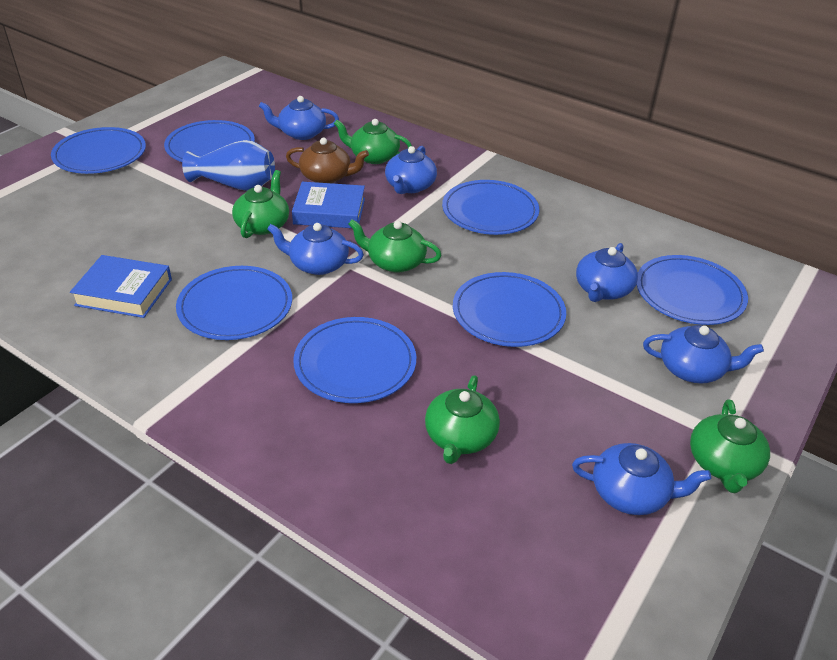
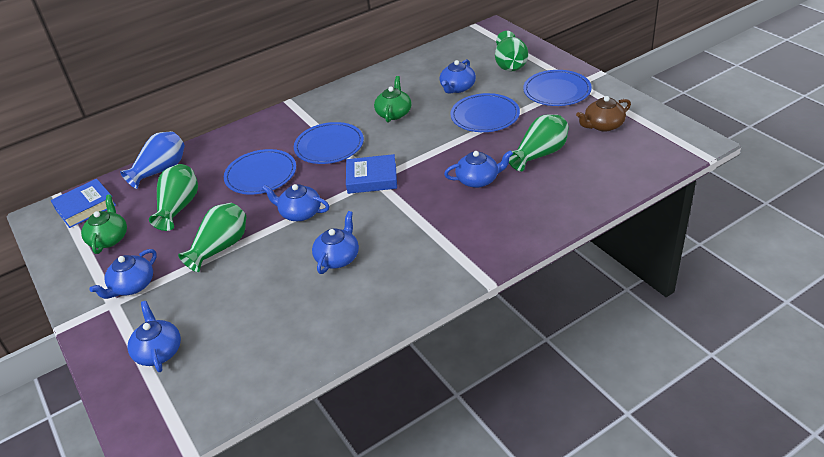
blue plate: [51,127,146,174] [164,120,255,162] [176,266,292,340] [293,317,416,403] [442,180,540,235] [453,272,566,347] [636,255,748,325] = 7 -> [224,149,296,195] [294,122,364,164] [450,93,520,132] [523,70,592,106] = 4
green teapot: [232,170,289,238] [334,119,412,164] [348,219,441,273] [425,375,500,464] [690,399,770,493] = 5 -> [81,195,127,254] [374,76,412,123] = 2
green vase: none = 0 -> [149,164,198,231] [178,203,246,272] [495,31,528,71] [509,114,569,172] = 4

